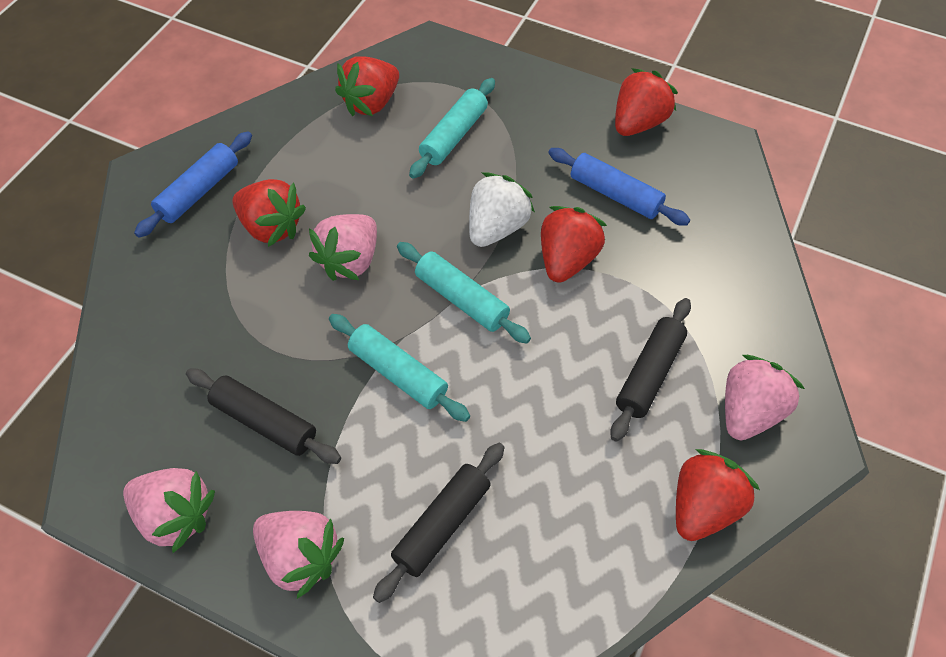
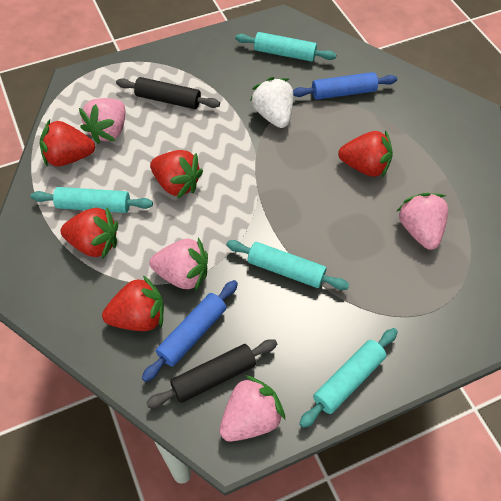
black rolling pin: [186,369,341,464] [373,443,505,603] [610,298,691,442] = 3 -> [116,77,220,109] [146,339,277,408] = 2
turquoise rolling pin: [329,314,470,422] [397,242,531,344] [409,78,495,179] = 3 -> [31,187,153,213] [226,240,349,290] [235,32,336,62] [299,328,398,428] = 4

